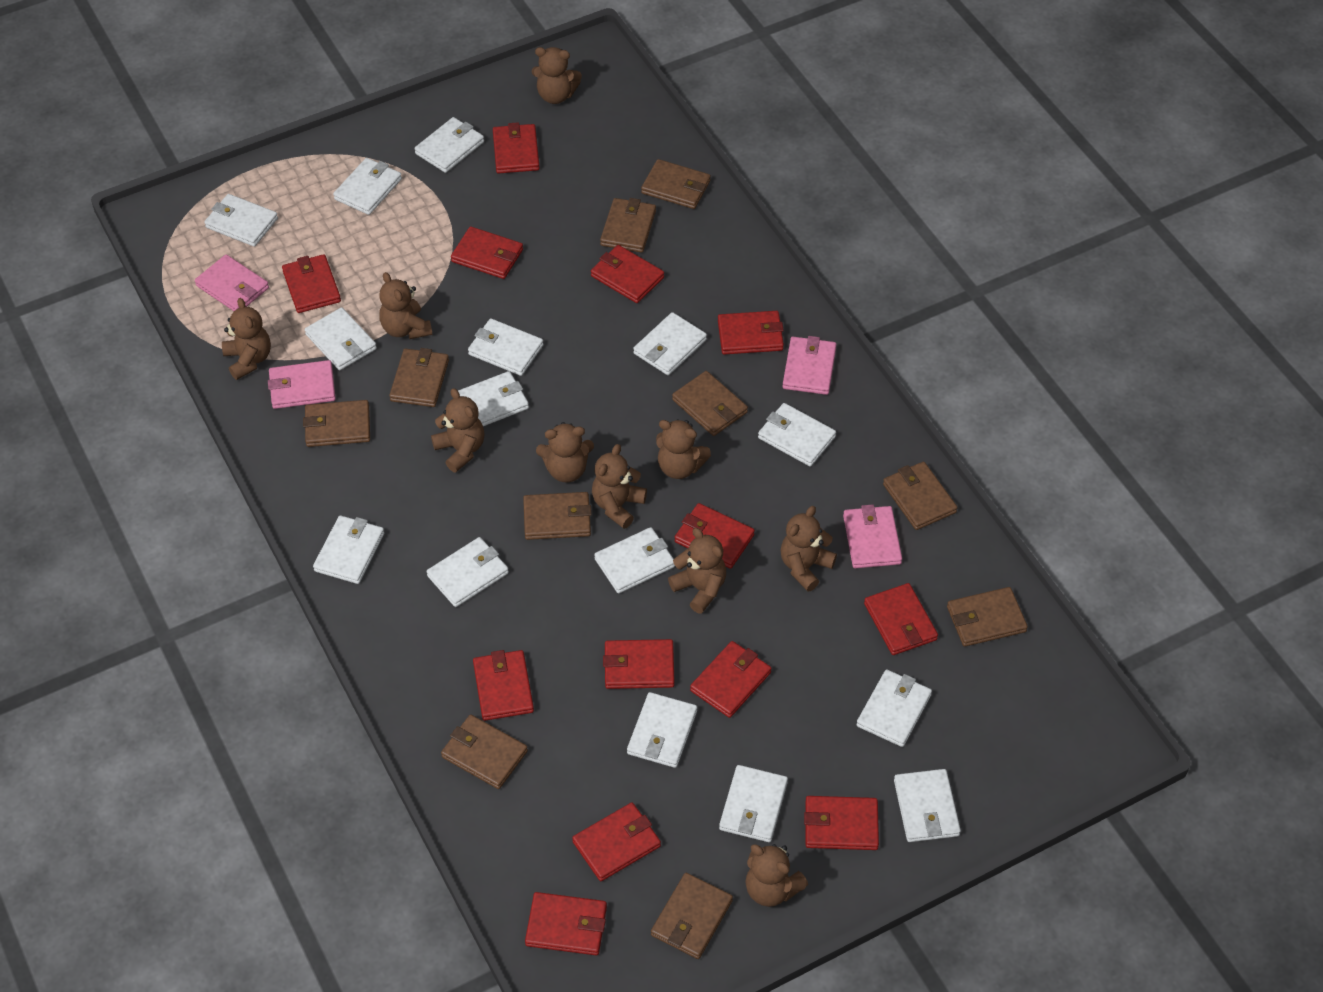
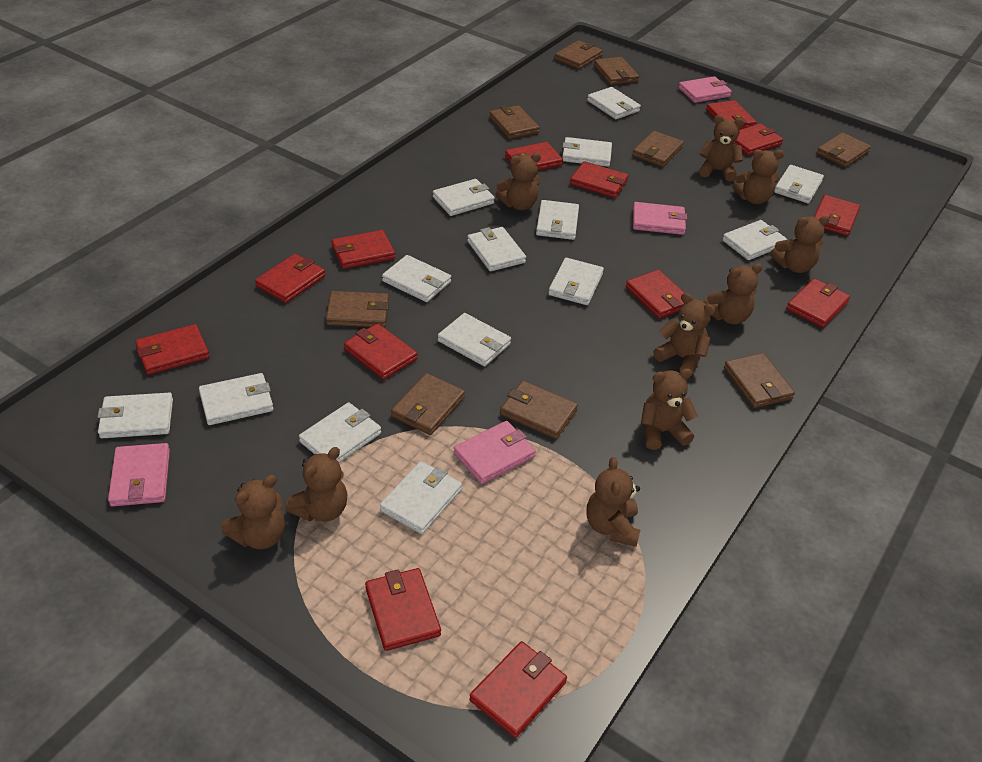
brown wallet: [303,400,370,447] [389,348,449,407] [441,715,528,789] [523,492,592,540] [600,198,656,253] [641,159,711,209] [651,873,733,959] [672,371,748,436] [883,462,958,530] [947,587,1028,647] = 10 -> [326,291,389,328] [391,373,465,435] [489,105,540,139] [500,381,578,439] [555,40,603,69] [594,57,639,85] [632,131,684,167] [724,353,795,408] [817,133,871,167] = 9
white wallet: [204,194,278,247] [305,307,377,370] [313,516,384,584] [333,158,402,215] [415,117,484,173] [427,537,509,607] [458,371,529,426] [468,318,544,376] [594,527,675,593] [627,692,697,768] [633,312,707,375] [719,765,788,842] [758,403,836,467] [857,670,932,747] [894,769,961,842] = 15 -> [98,393,173,438] [199,373,274,425] [299,402,381,463] [380,461,462,534] [382,255,451,302] [433,179,495,216] [438,313,511,366] [467,227,526,271] [536,200,579,240] [548,258,604,305] [562,137,612,167] [587,87,641,119] [722,220,787,260] [774,165,824,203] = 14

